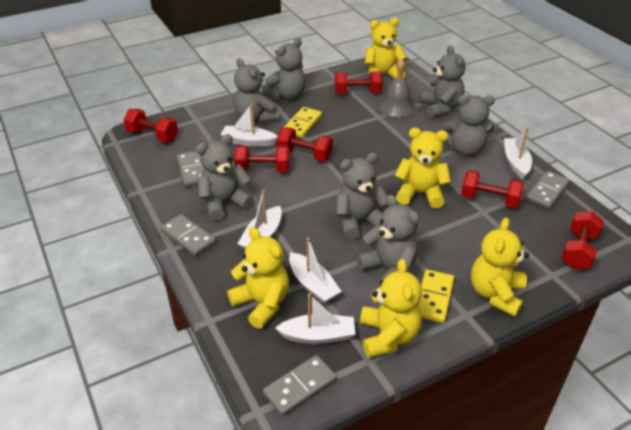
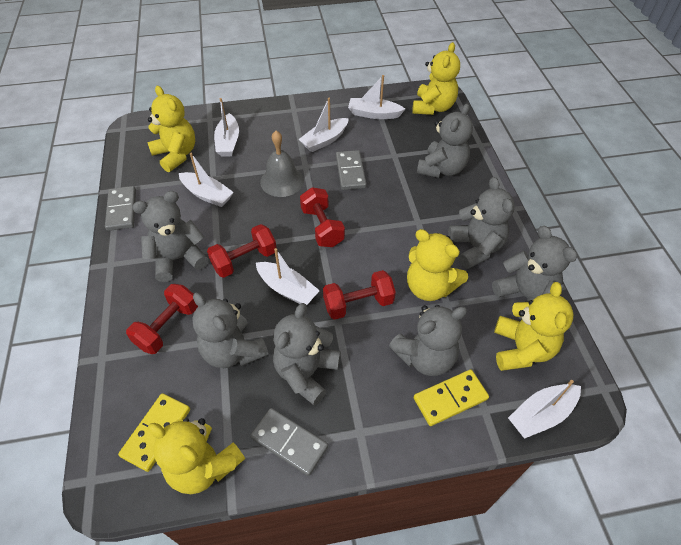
grey domino: [161,214,216,256] [176,151,205,187] [263,355,337,416] [526,171,570,209] = 4 -> [105,186,136,231] [250,408,328,476] [336,150,367,190] = 3
red dumbbell: [123,109,178,142] [234,146,290,172] [277,127,333,162] [335,71,382,94] [461,170,524,208] [561,211,604,269] = 6 -> [126,284,198,354] [207,224,277,278] [300,187,345,247] [323,270,396,320] = 4
white boat: [220,103,278,147] [237,190,282,250] [275,293,355,344] [289,238,342,304] [504,127,532,179] = 5 -> [179,153,234,207] [214,98,239,157] [256,248,320,305] [298,98,349,152] [348,75,405,119] [508,380,581,439] = 6

